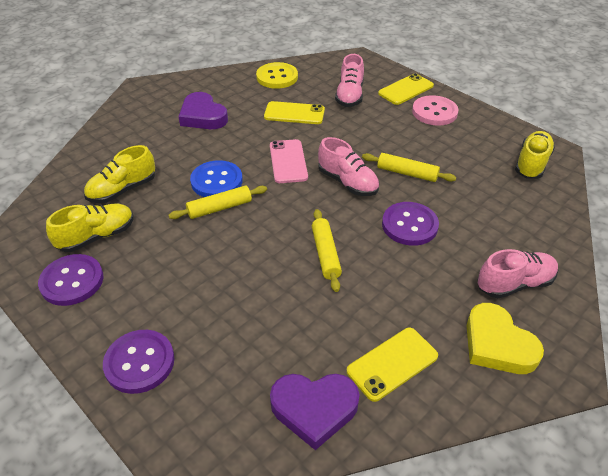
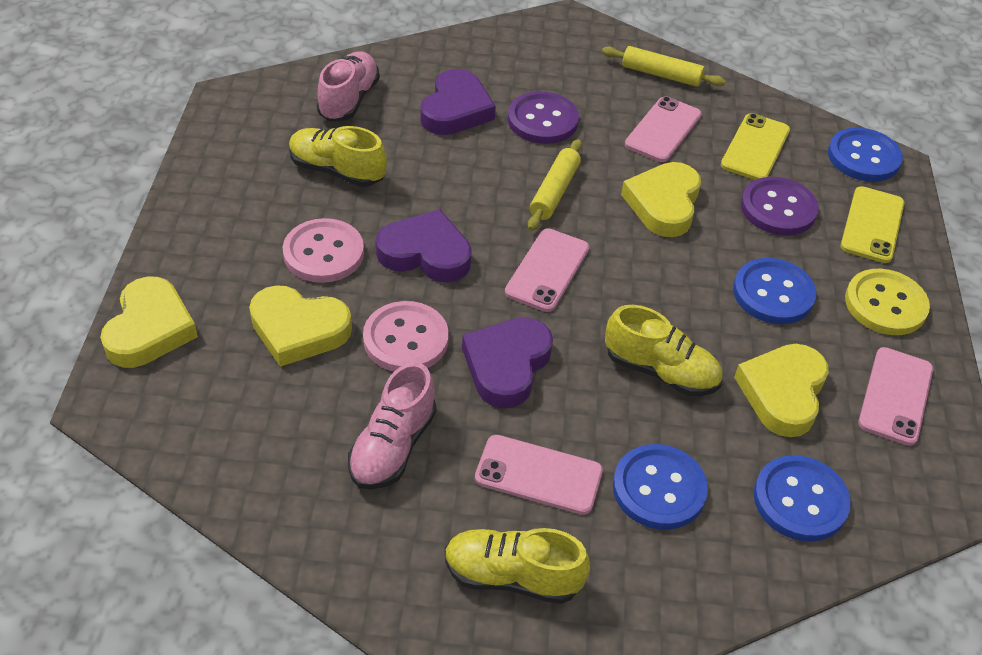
blue button: [190,160,243,197] = 1 -> [613,444,708,530] [733,258,816,324] [754,455,851,542] [828,128,903,182] = 4
pink button: [412,95,459,125] = 1 -> [283,218,364,283] [363,301,449,371] = 2
pink phone: [270,139,308,183] = 1 -> [475,435,603,515] [505,228,589,312] [625,96,702,162] [858,347,933,446] = 4
pink shoe: [318,137,379,196] [335,54,364,107] [478,249,558,298] = 3 -> [317,51,380,121] [348,362,436,489] = 2
purple button: [38,254,103,306] [103,330,175,394] [382,202,439,246] = 3 -> [508,92,579,144] [741,177,819,236] = 2
purple heart: [178,92,228,129] [270,374,360,450] = 2 -> [376,209,472,282] [420,69,496,135] [462,317,553,408] = 3
yellow heart: [466,303,544,374] = 1 -> [100,277,198,368] [249,285,352,367] [621,162,701,237] [734,344,829,437] = 4
yellow phone: [264,101,325,124] [347,328,438,402] [378,73,434,105] = 3 -> [721,113,790,180] [841,186,904,263] = 2
yellow rolling pin: [169,186,267,219] [312,209,342,292] [362,153,456,182] = 3 -> [528,139,582,231] [602,46,726,87] = 2

